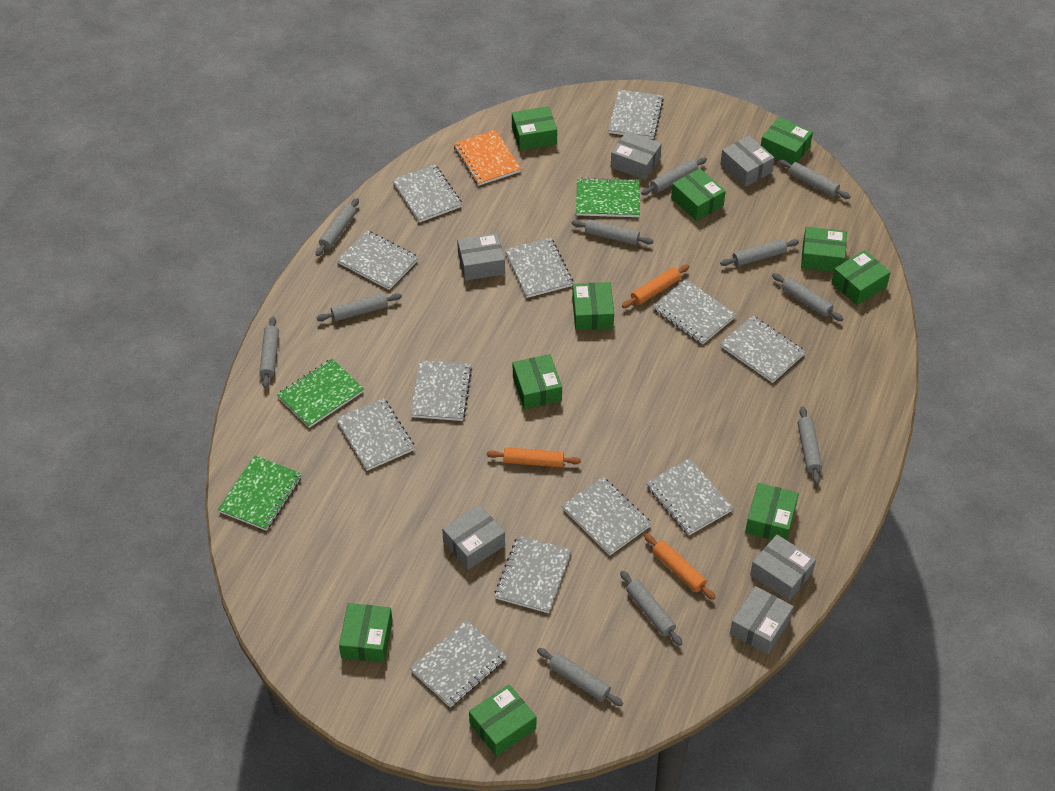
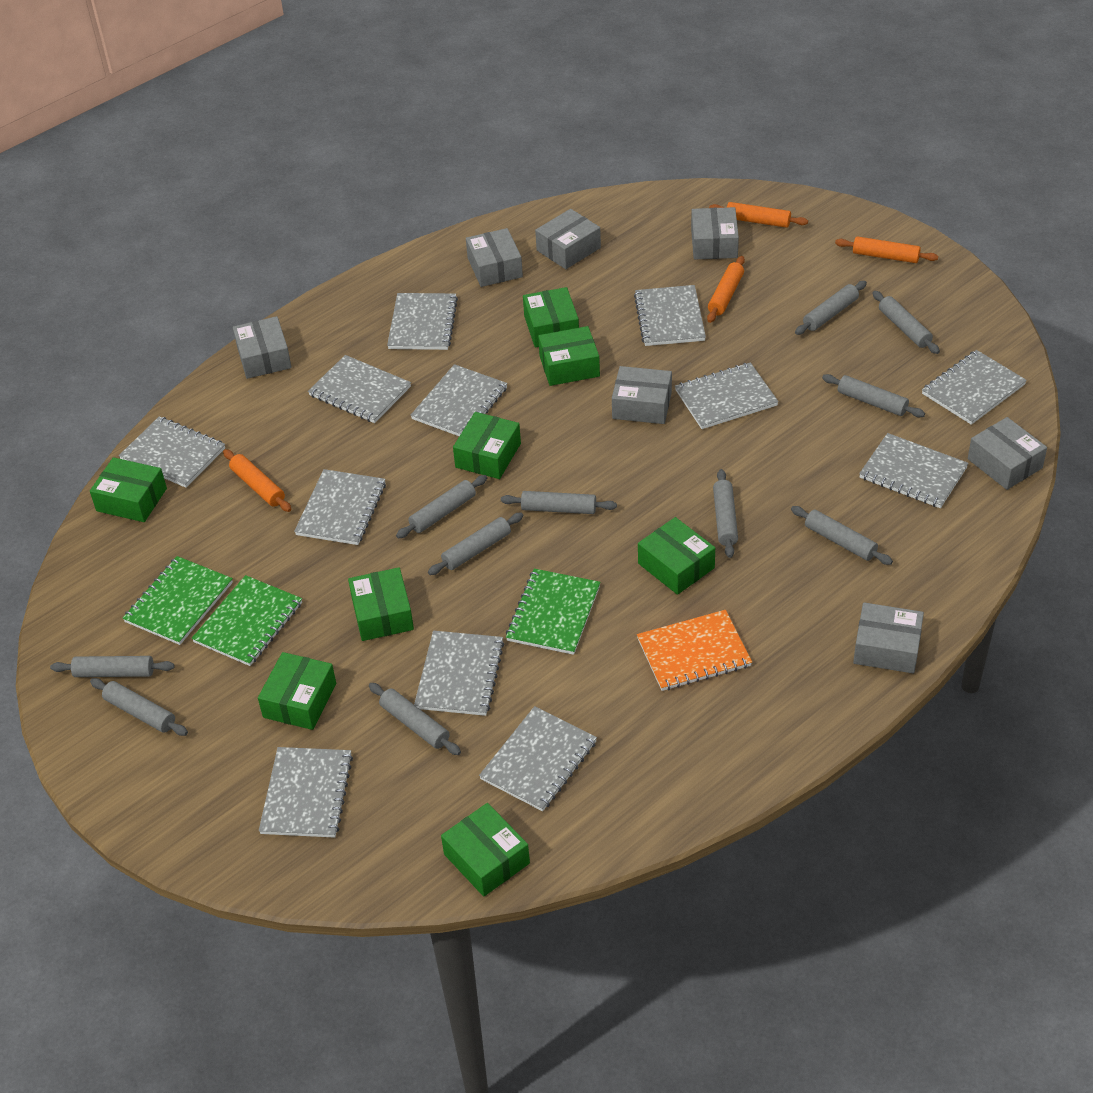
green box: [339,603,393,663] [469,684,536,756] [512,106,557,151] [513,354,562,409] [572,282,614,330] [671,168,726,221] [745,483,799,540] [761,117,813,165] [801,227,847,272] [831,250,891,305] = 10 -> [90,457,167,522] [258,652,336,730] [348,567,414,641] [441,803,530,897] [453,412,521,479] [523,287,579,347] [538,326,600,386] [638,517,715,595] = 8
grey box: [442,505,505,570] [457,233,505,281] [611,131,662,180] [720,136,774,187] [730,586,794,654] [750,534,816,601] = 6 -> [233,316,292,379] [466,228,523,287] [535,209,601,269] [612,366,672,424] [691,207,739,260] [853,602,924,674] [968,417,1047,490] = 7
orange rolling pin: [487,447,581,468] [622,265,689,308] [644,533,716,600] = 3 -> [223,449,291,512] [707,256,745,323] [709,202,808,228] [835,236,938,263] = 4

